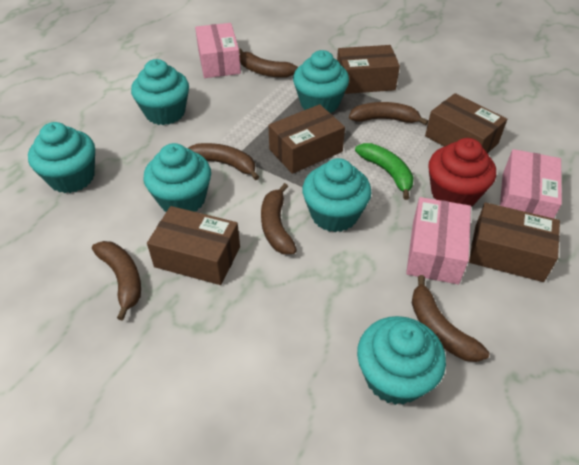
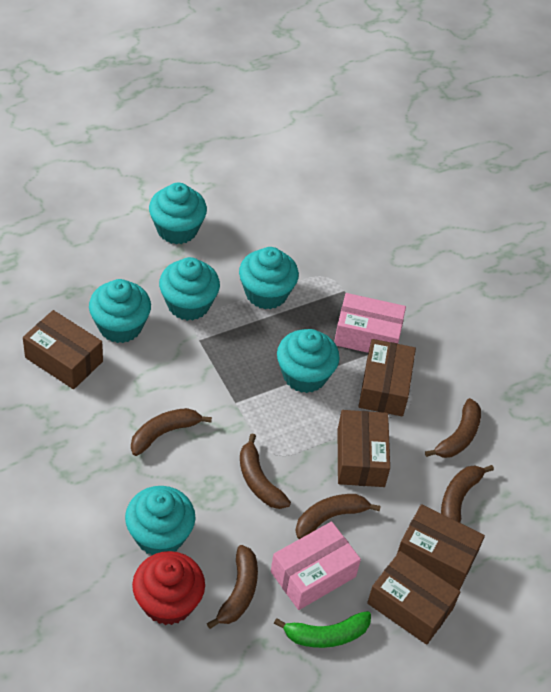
pink box: [195,23,241,78] [406,197,471,284] [500,149,562,218] = 3 -> [271,521,361,610] [334,293,406,353] = 2

